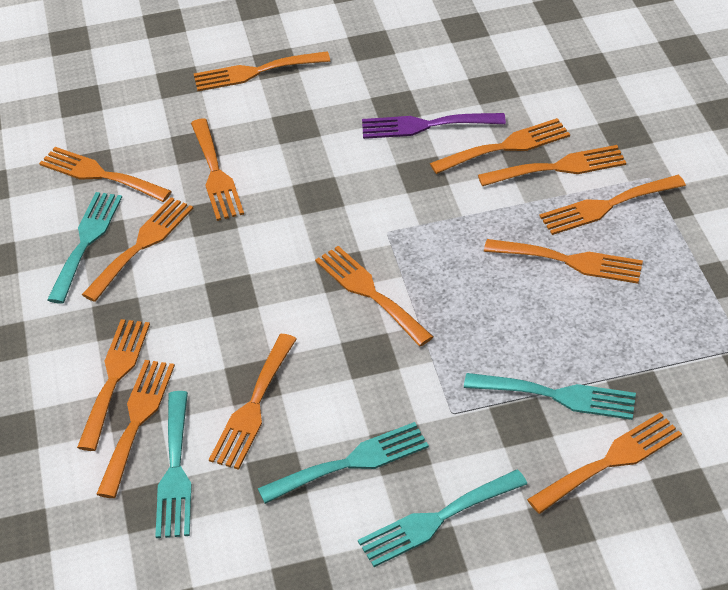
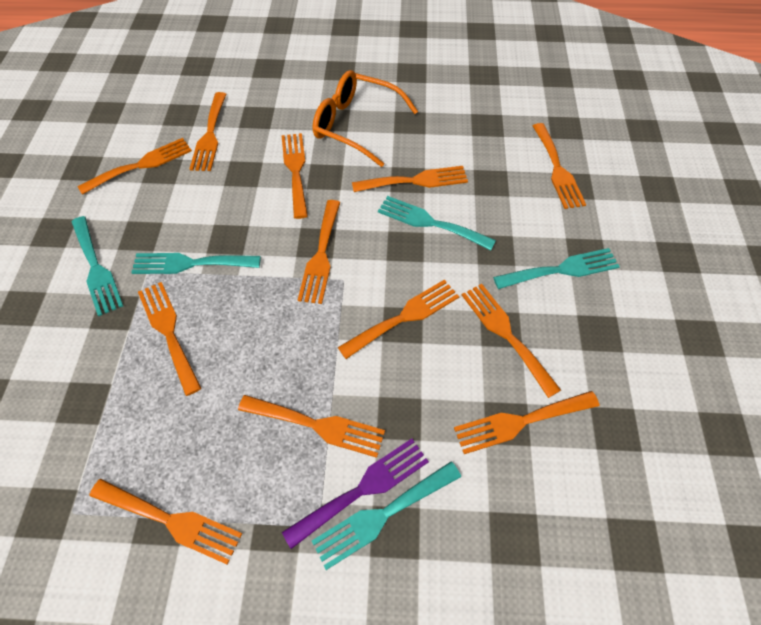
orange fork: [39,147,172,202] [77,319,150,451] [82,197,194,302] [96,360,175,498] [191,119,244,221] [194,51,330,91] [209,334,297,470] [315,246,433,347] [430,118,570,174] [478,145,626,186] [484,239,643,284] [527,413,682,514] [540,175,686,235] = 13 -> [78,138,192,195] [90,479,242,565] [138,282,202,396] [190,92,227,171] [238,395,385,458] [281,133,308,219] [298,200,340,304] [338,280,459,359] [352,166,468,192] [454,391,599,454] [462,284,561,398] [533,123,586,209] = 12
orange glasses: none = 0 -> [313,70,418,167] = 1

